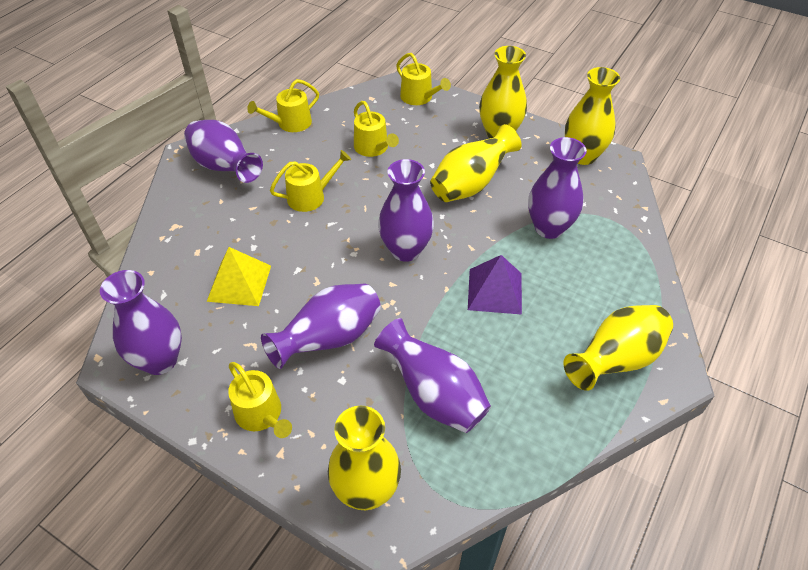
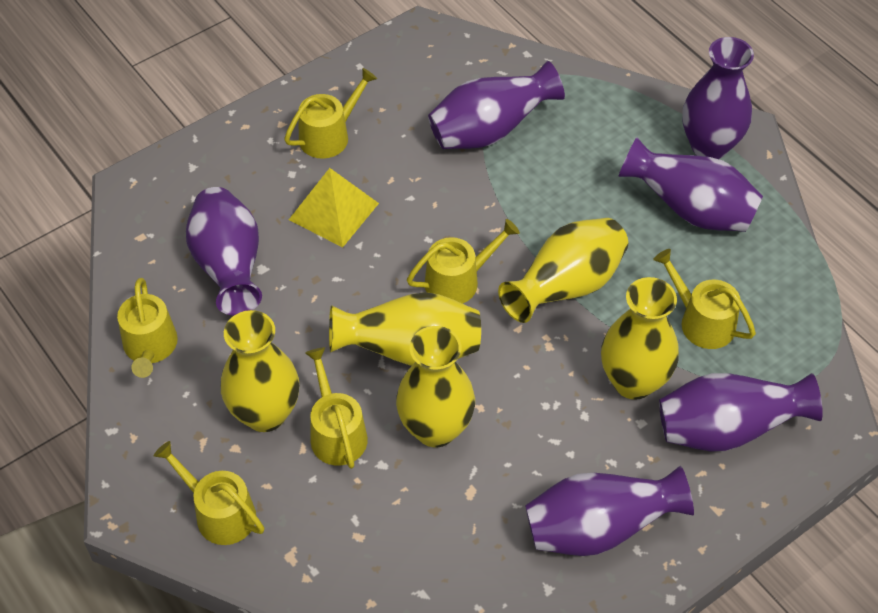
purple pyramid: [468,255,522,315] = 1 -> none = 0
yellow watering can: [228,362,292,438] [247,79,319,132] [270,150,351,212] [354,101,399,157] [396,53,451,105] = 5 -> [117,278,178,378] [153,441,264,545] [284,68,377,159] [305,347,368,469] [407,219,520,304] [653,249,756,349] = 6

